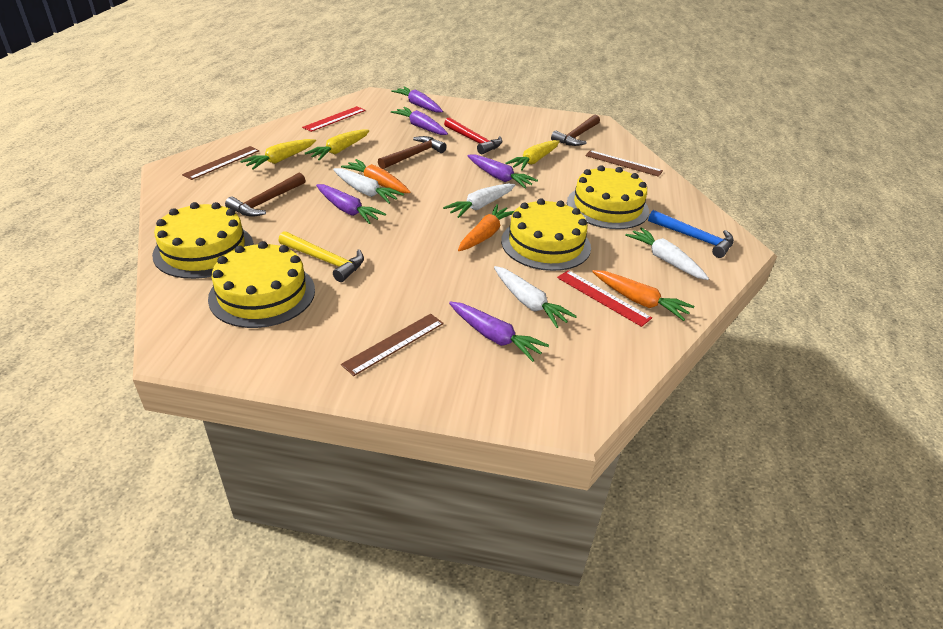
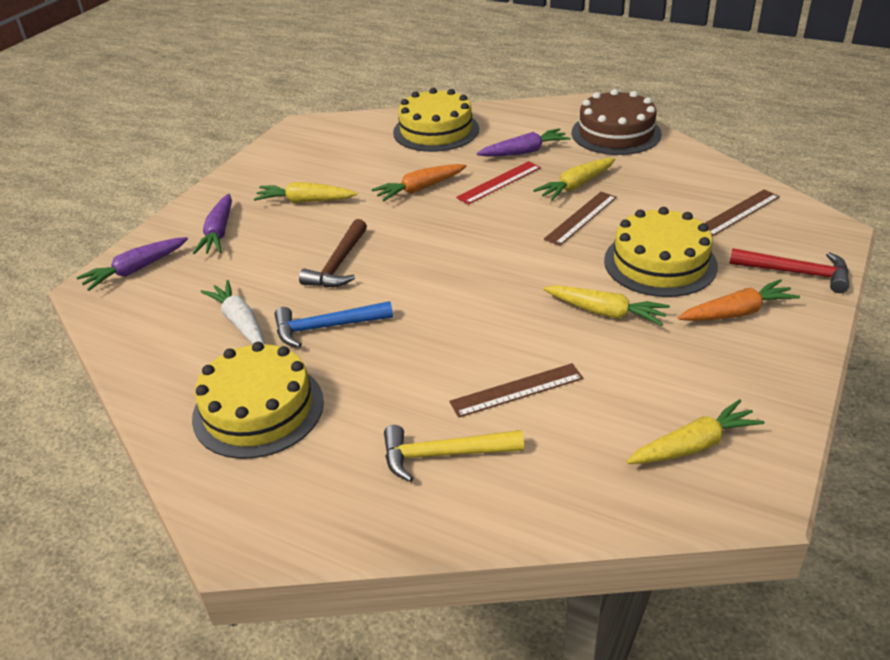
brown cake: none = 0 -> [572,89,662,155] = 1
brown hammer: [225,173,305,217] [378,136,447,169] [551,115,600,146] = 3 -> [299,219,367,288] = 1
orange carrot: [341,159,411,193] [458,204,514,251] [592,270,694,321] = 3 -> [371,164,467,202] [678,279,800,321] = 2
purple carrot: [316,184,386,224] [391,87,443,113] [391,107,448,135] [449,302,549,362] [467,155,538,189] = 5 -> [76,237,188,291] [193,194,232,254] [476,128,571,157] = 3
red ruler: [302,106,366,132] [557,270,652,327] = 2 -> [456,161,541,205] = 1
white carrot: [333,168,404,204] [443,184,515,218] [494,266,577,328] [625,227,709,280] = 4 -> [201,280,265,344] = 1
yellow cake: [152,202,254,279] [208,241,315,328] [501,198,591,271] [567,165,649,229] = 4 -> [192,342,324,459] [393,88,479,152] [604,207,718,297] = 3
yellow carrot: [240,139,316,170] [305,129,369,160] [505,140,560,171] = 3 -> [254,182,358,203] [533,158,615,201] [543,285,670,326] [626,399,765,464] = 4

